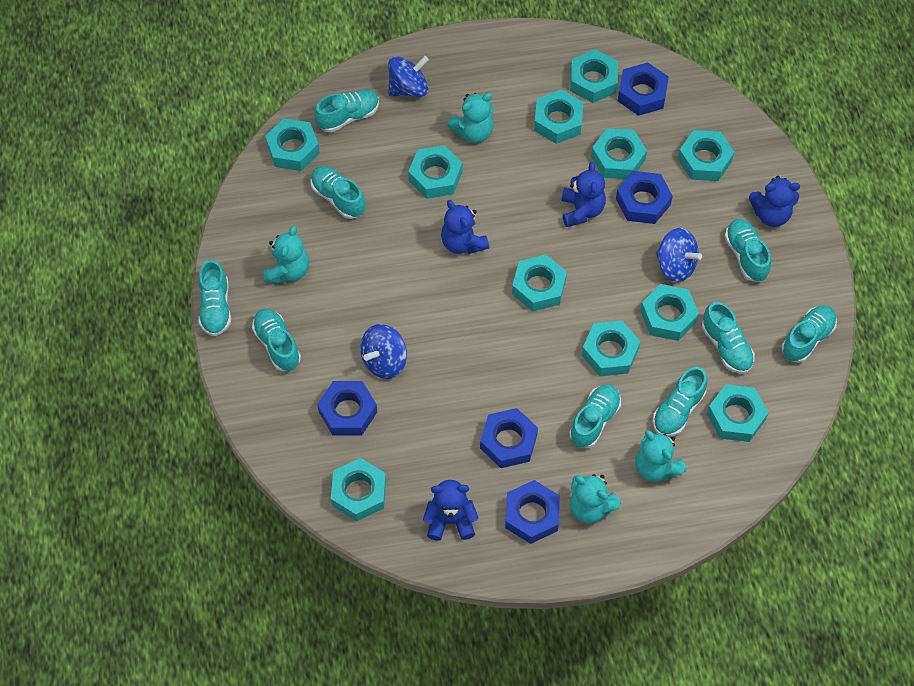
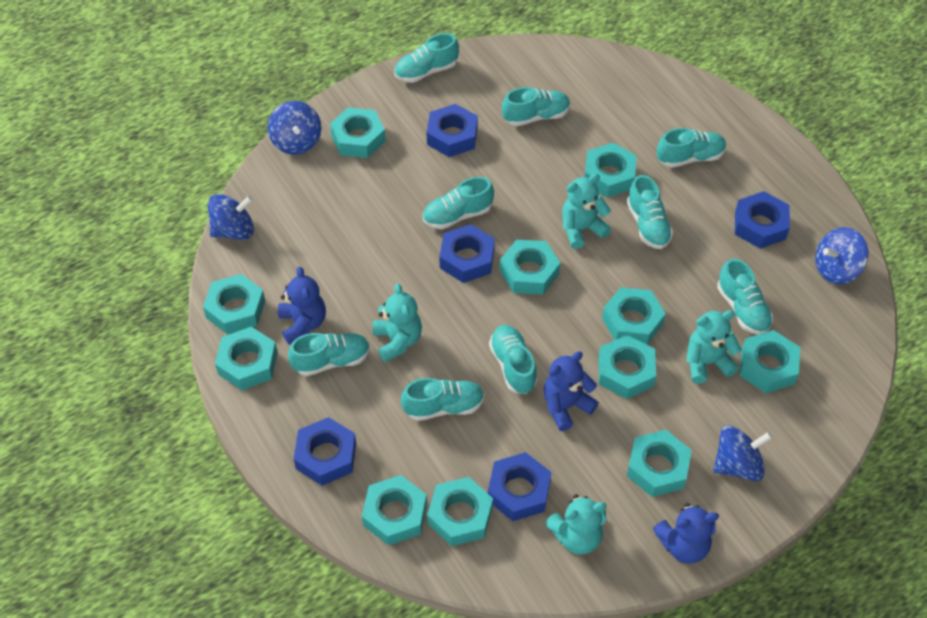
blue spinning top: [360,324,407,379] [388,56,429,97] [656,228,702,282] = 3 -> [208,194,254,240] [268,101,322,155] [713,426,772,481] [815,227,869,284] = 4
blue teddy bear: [423,480,478,541] [441,200,489,254] [561,162,606,227] [749,176,800,227] = 4 -> [278,267,326,345] [543,351,599,431] [653,503,719,564] = 3

